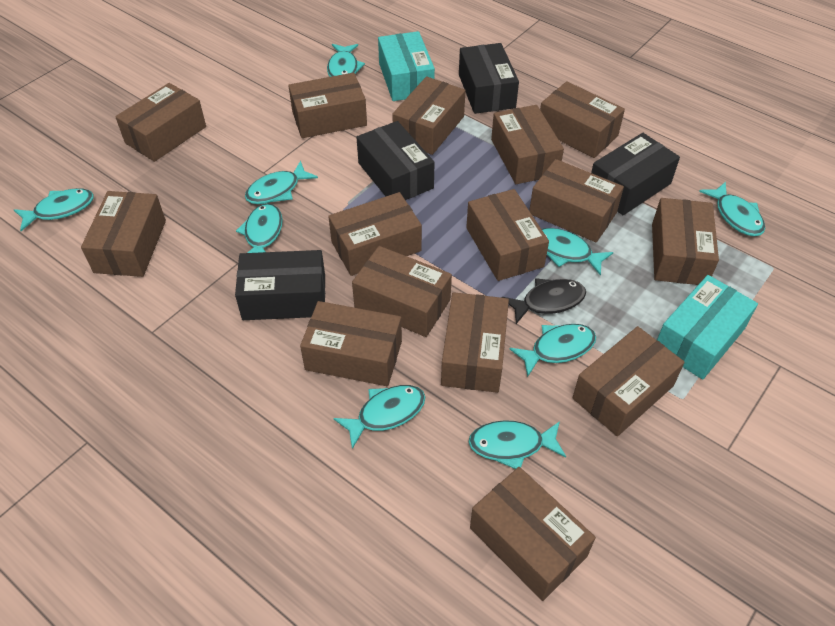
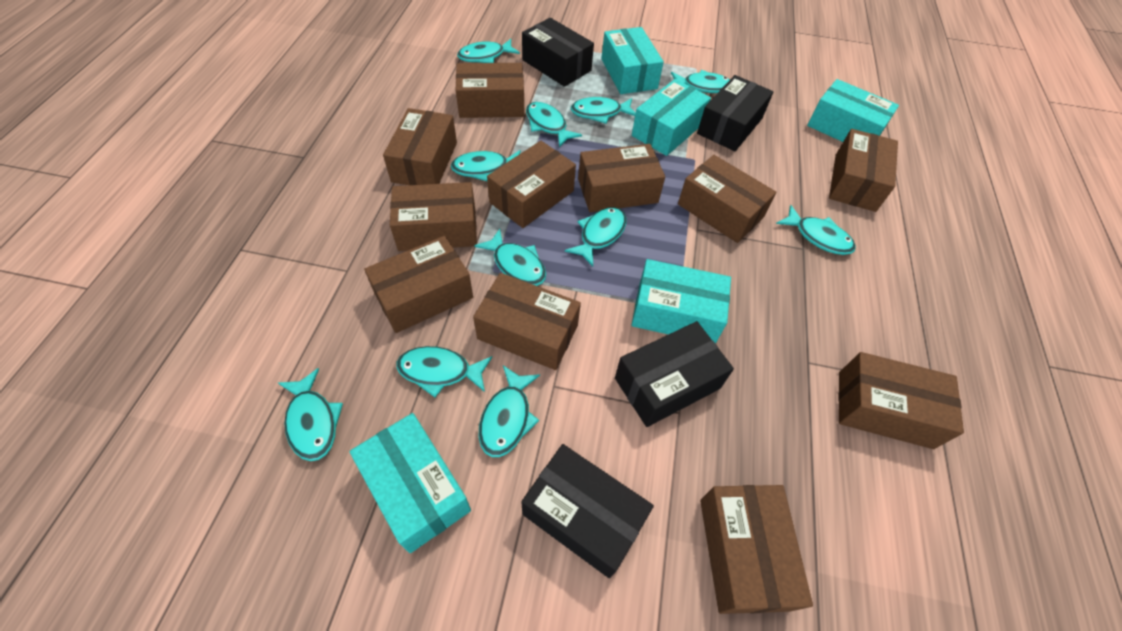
black fish: [502,278,586,324] = 1 -> none = 0
brown box: [81,191,166,277] [115,83,206,162] [288,73,367,138] [300,301,402,386] [328,192,422,276] [352,246,452,337] [392,76,466,155] [441,292,509,393] [466,189,549,281] [470,467,596,601] [491,105,564,184] [529,159,624,243] [540,81,625,158] [573,326,685,436] [652,198,719,285] = 15 -> [364,236,473,333] [383,108,457,185] [390,182,477,251] [456,63,525,118] [473,273,581,370] [487,141,576,228] [578,144,665,212] [678,155,776,243] [700,485,813,614] [829,129,898,212] [839,352,964,449] = 11
turquoise box: [378,31,435,101] [657,275,758,380] = 2 -> [349,413,471,553] [601,27,664,94] [632,79,711,156] [632,259,731,344] [807,79,899,142] = 5
turquoise fish: [14,188,94,231] [236,203,283,261] [245,161,318,204] [327,44,365,77] [334,385,425,449] [469,420,566,469] [510,324,596,377] [542,228,614,276] [699,182,765,236] = 9 -> [278,368,343,461] [396,346,492,397] [451,150,521,181] [457,39,520,63] [474,229,546,286] [478,365,540,457] [526,102,582,147] [565,207,626,267] [571,97,636,124] [671,70,730,93] [776,205,856,255] = 11

